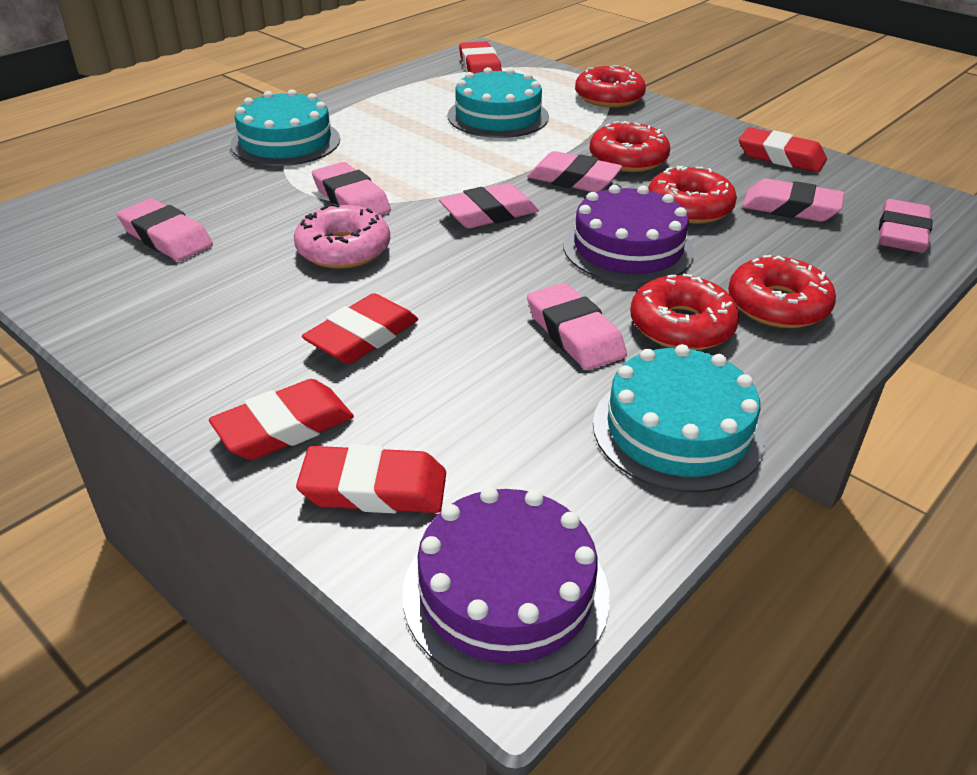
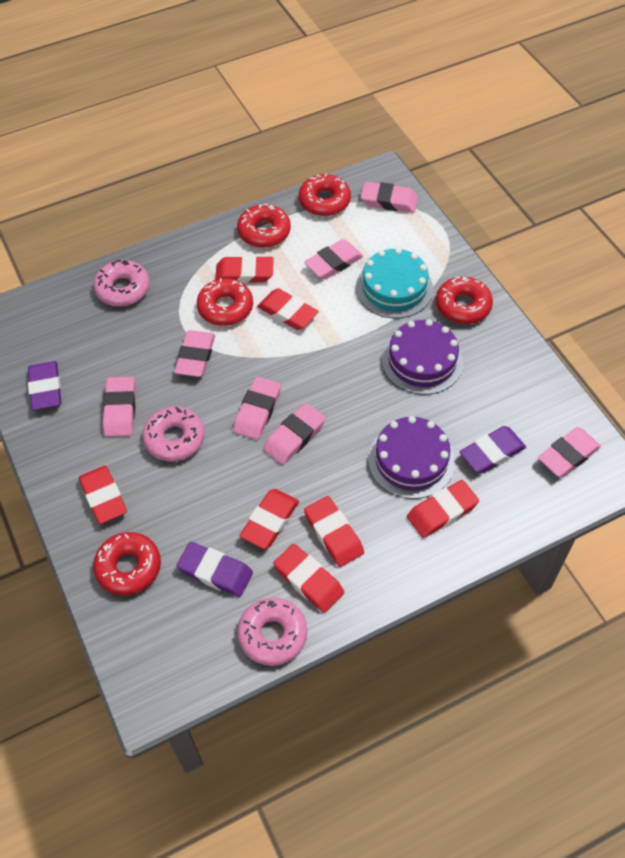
pink donut: [294,203,390,269] = 1 -> [94,260,150,307] [143,406,205,462] [237,597,307,666] = 3
purple eraser: none = 0 -> [28,361,61,410] [176,542,253,597] [460,426,526,474] = 3
red eraser: [209,379,354,460] [296,444,446,513] [302,293,418,364] [459,41,502,74] [739,127,827,172] = 5 -> [79,466,127,524] [215,255,274,284] [239,489,299,549] [257,288,319,330] [273,544,344,613] [304,496,364,567] [407,480,479,538] = 7
turquoise cake: [230,89,340,166] [447,67,549,138] [593,344,766,492] = 3 -> [356,248,433,318] = 1

